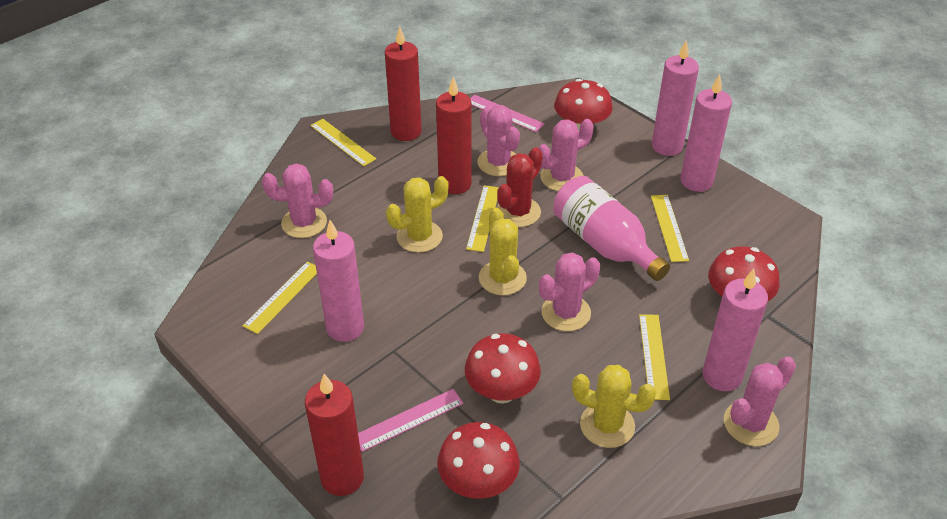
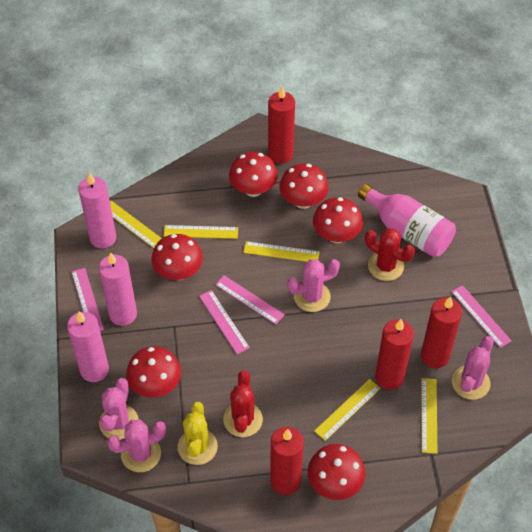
pink cactus: [262,164,333,238] [477,105,520,176] [539,119,593,191] [539,252,600,331] [724,356,796,446] = 5 -> [99,378,139,440] [107,420,166,472] [287,259,340,312] [452,336,494,400] = 4
pink candle: [313,220,364,342] [652,40,699,156] [680,74,732,192] [703,269,768,391] = 4 -> [67,311,109,382] [78,173,116,248] [99,252,137,326] = 3
pink ruler: [358,389,463,452] [470,95,544,132] = 2 -> [71,268,104,331] [199,290,250,354] [215,275,285,324] [452,285,512,348] = 4
red cactus: [497,147,543,227] = 1 -> [223,370,263,437] [365,228,415,281] = 2
red candle: [305,374,364,496] [385,26,422,141] [436,77,472,194] = 3 -> [268,86,295,164] [270,427,304,495] [375,319,414,390] [421,296,462,368] = 4
red mushroom: [437,422,520,499] [465,333,541,404] [554,79,613,131] [708,246,779,301] = 4 -> [126,346,181,398] [151,234,203,280] [229,152,278,197] [279,163,329,209] [308,444,365,500] [313,197,363,243] = 6
yellow cactus: [386,176,449,253] [479,208,527,296] [572,365,656,448] = 3 -> [178,402,218,465] = 1

